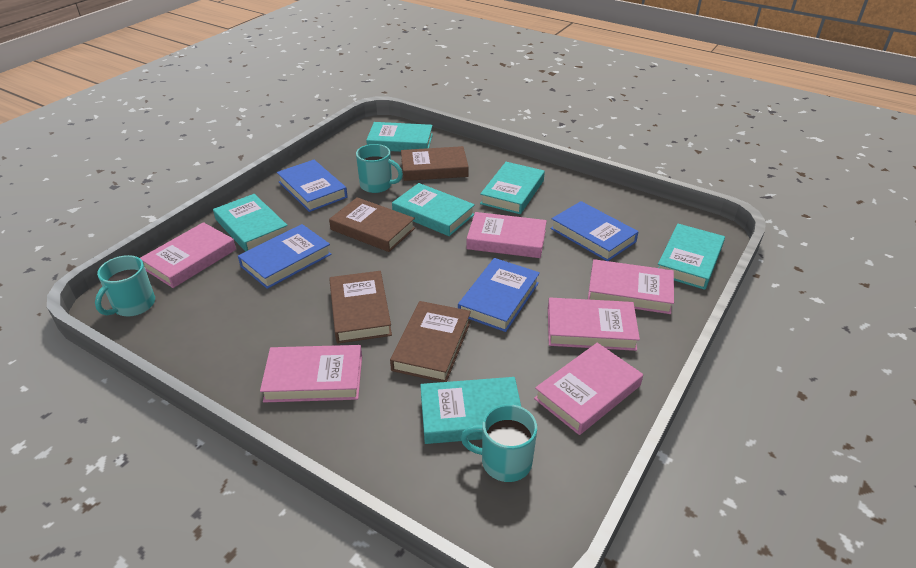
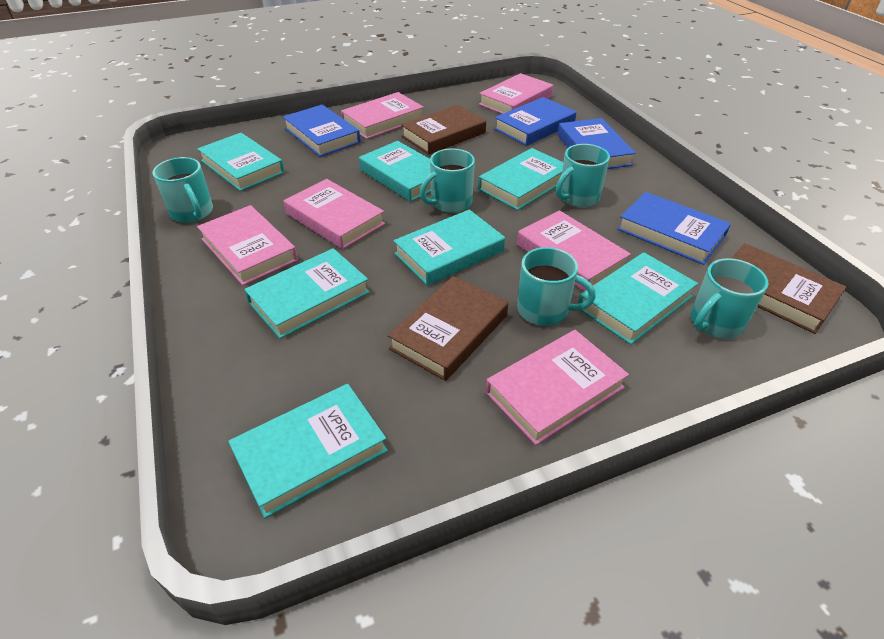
brown book: [329,197,415,252] [329,271,392,344] [390,301,471,382] [401,146,469,181] = 4 -> [388,276,508,381] [401,105,486,154] [731,243,847,334] = 3
turquoise book: [213,194,288,252] [366,122,433,152] [392,183,475,236] [420,377,521,444] [480,162,545,214] [658,224,725,290] = 6 -> [197,133,284,191] [228,384,388,518] [244,248,370,339] [359,141,431,202] [393,210,505,286] [478,148,564,210] [578,252,698,345] = 7
turquoise mug: [95,255,155,316] [356,144,403,193] [461,404,537,482] = 3 -> [152,157,213,223] [420,148,475,213] [517,247,596,326] [556,144,610,207] [691,258,768,339] = 5

